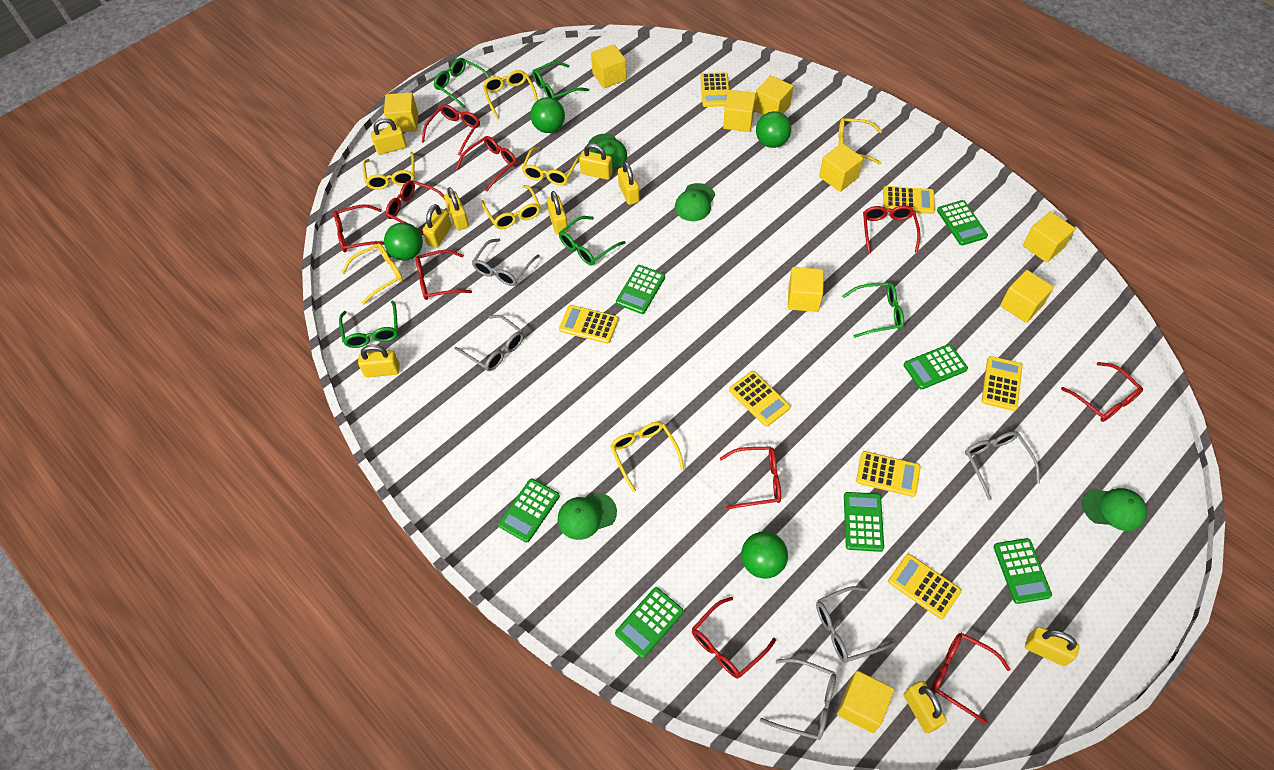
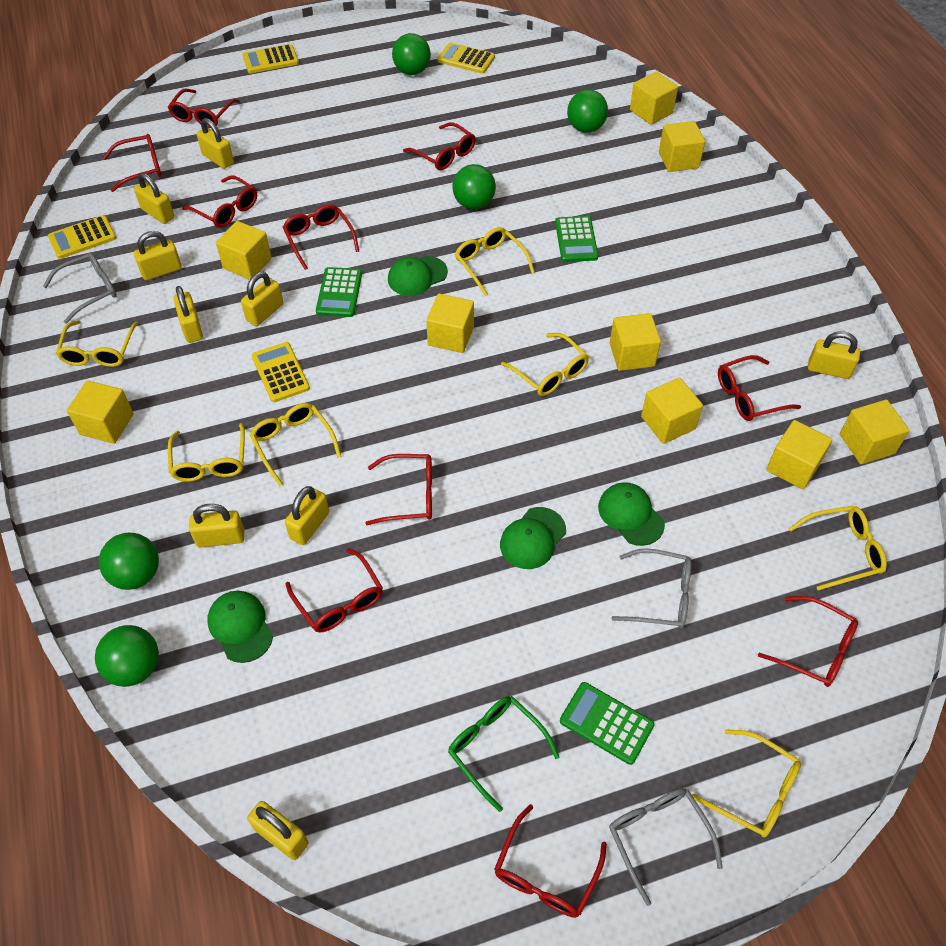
green ball: [384,222,423,260] [530,97,565,133] [741,532,788,579] [756,111,791,148] = 4 -> [95,625,159,687] [99,533,159,590] [392,33,431,75] [452,164,496,209] [567,89,608,133] = 5
green calculator: [498,479,560,543] [615,587,684,658] [616,265,665,314] [844,492,884,552] [904,344,968,389] [937,200,988,246] [994,538,1052,604] = 7 -> [316,267,362,317] [555,216,598,262] [560,682,654,765] = 3
green glasses: [339,300,398,348] [434,58,490,108] [532,61,589,99] [559,216,626,265] [842,282,904,338] = 5 -> [448,696,559,812] = 1
grey glasses: [455,315,524,371] [472,238,540,286] [760,658,836,740] [816,586,895,663] [965,431,1040,500] = 5 -> [43,252,117,323] [609,788,723,906] [611,548,691,628] = 3
yellow calculator: [559,305,619,344] [700,72,729,107] [729,371,791,427] [856,451,921,497] [883,186,935,214] [888,554,962,619] [982,356,1022,411] = 7 -> [48,215,116,259] [243,44,299,73] [252,342,310,402] [437,43,495,74] = 4

